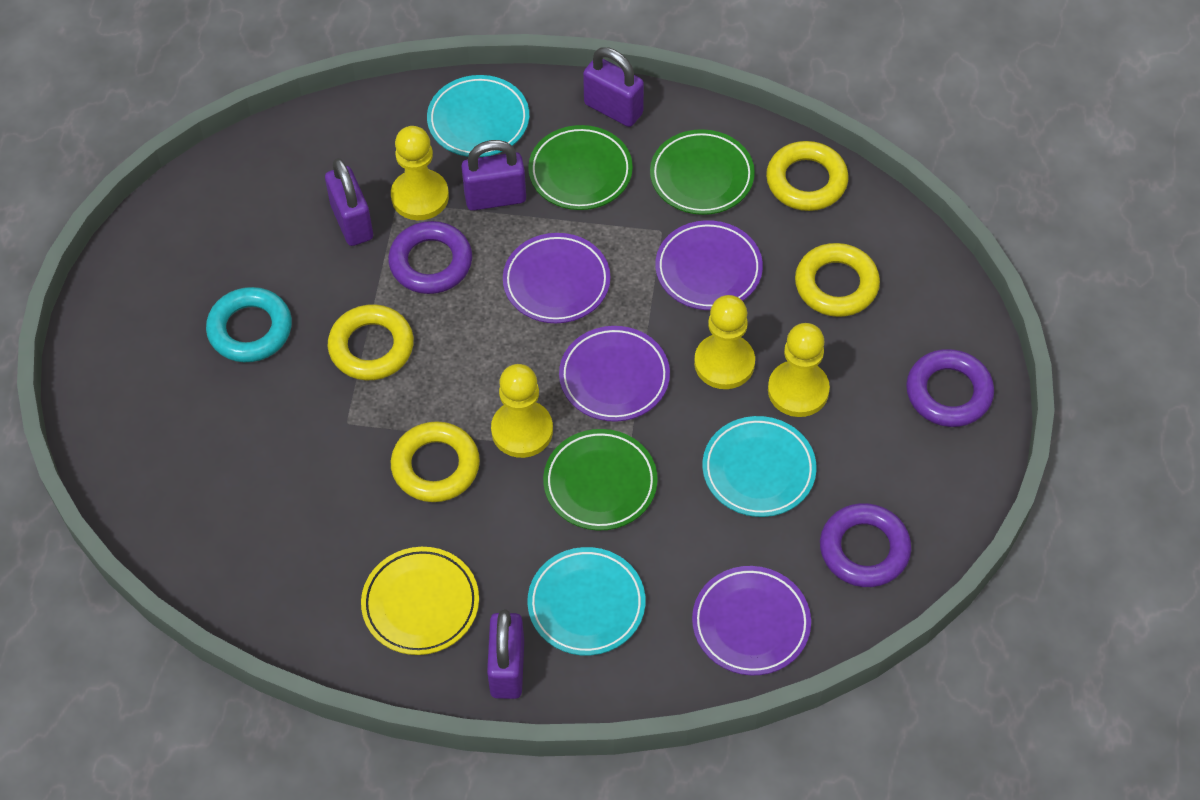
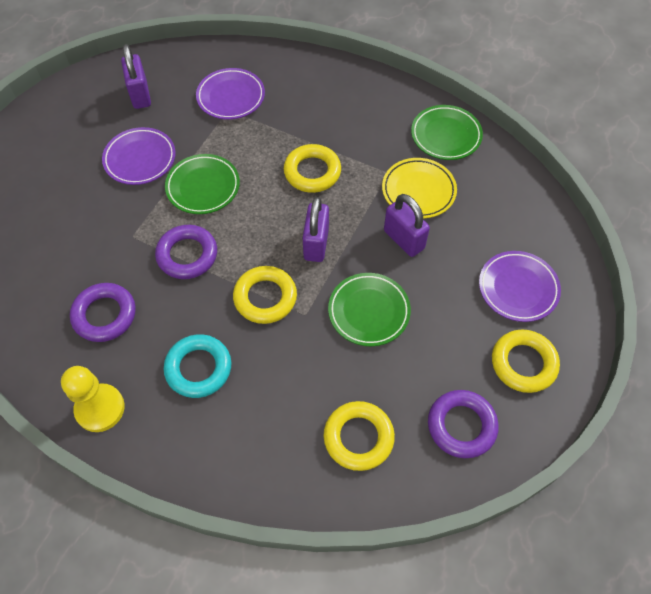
purple padlock: [325,158,373,246] [461,140,526,211] [487,609,524,699] [583,47,644,127] = 4 -> [121,44,151,109] [303,197,329,262] [384,194,430,257] = 3
purple plate: [503,233,610,323] [559,326,670,422] [655,220,763,310] [692,566,811,676] = 4 -> [102,127,176,185] [196,68,265,120] [479,251,561,322] = 3
turquoise plate: [427,75,529,157] [527,547,645,655] [703,416,817,517] = 3 -> none = 0
yellow pawn: [391,126,449,220] [491,364,553,458] [694,295,755,389] [768,323,830,417] = 4 -> [61,366,125,432] = 1

